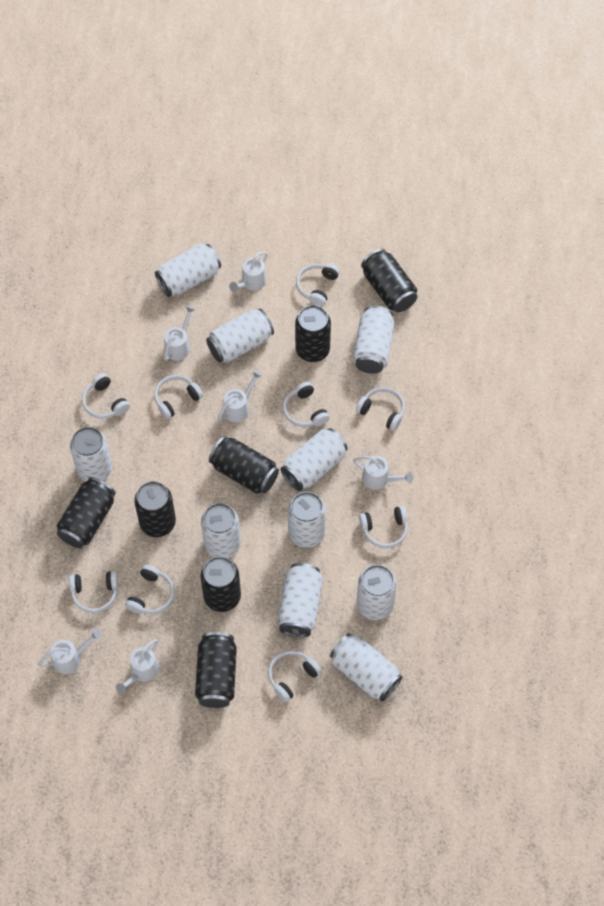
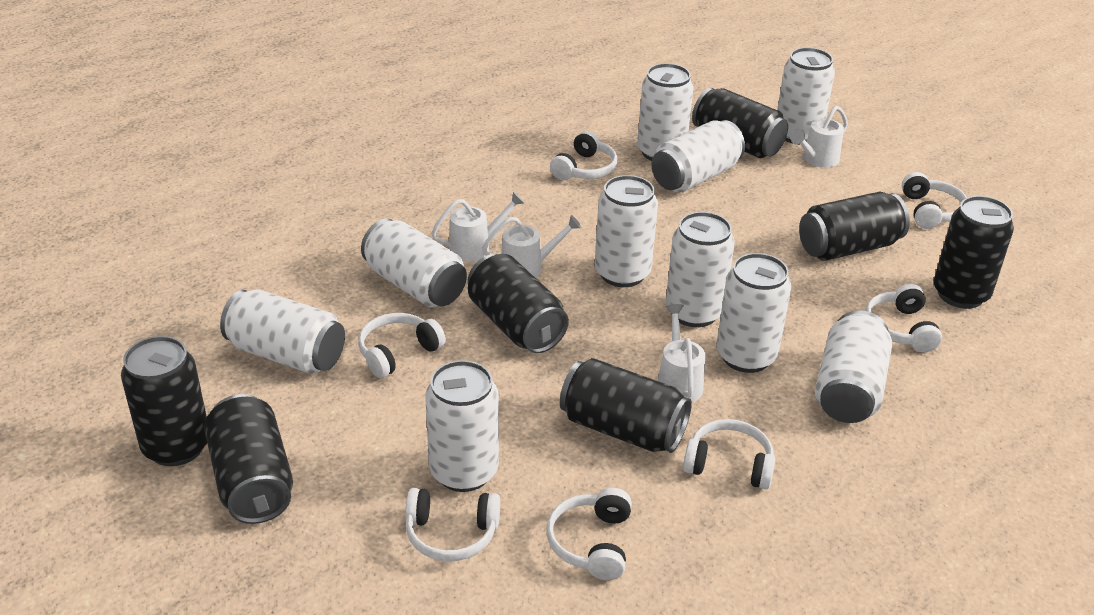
white headphones: [69,571,118,613] [82,373,130,419] [125,565,174,614] [154,375,203,419] [268,650,321,702] [283,382,330,427] [296,264,340,306] [356,387,405,431] [359,506,408,548] = 9 -> [358,313,446,378] [405,488,500,561] [547,488,632,580] [550,131,618,180] [683,419,775,490] [865,284,942,352] [902,172,967,229] = 7
white watering can: [38,629,101,674] [116,639,159,694] [164,306,195,361] [219,370,262,423] [229,252,268,292] [353,456,413,490] = 6 -> [431,192,525,262] [482,215,582,278] [658,304,705,402] [791,106,848,168] = 4

